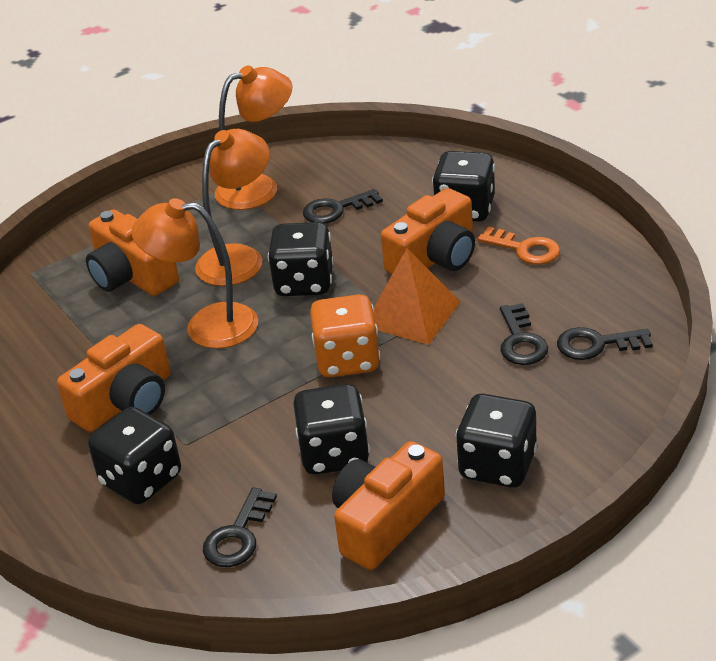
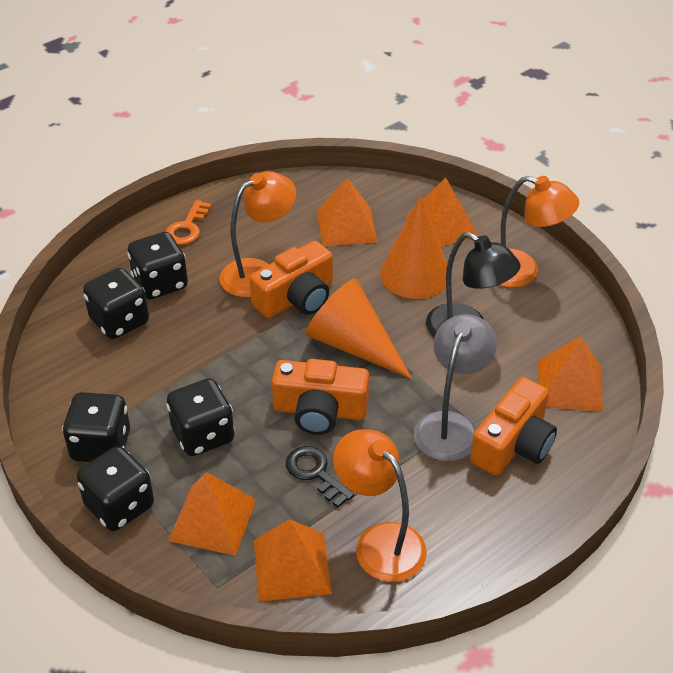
black key: [203,488,277,567] [303,189,383,224] [500,303,548,365] [557,327,653,360] = 4 -> [286,446,354,508] = 1
black lamp: none = 0 -> [426,232,521,338] = 1
grey lamp: none = 0 -> [414,314,497,461] = 1
orange camera: [57,324,171,432] [86,209,179,296] [332,441,445,570] [381,188,475,274] = 4 -> [250,241,333,318] [272,359,369,435] [470,377,557,476] = 3
orange cone: none = 0 -> [305,279,412,379] [380,195,447,299] = 2
orange dice: [310,294,380,378] = 1 -> none = 0
orange pyramid: [374,249,460,345] = 1 -> [168,472,256,556] [254,519,332,601] [317,178,377,246] [405,177,479,246] [538,336,603,412] = 5

